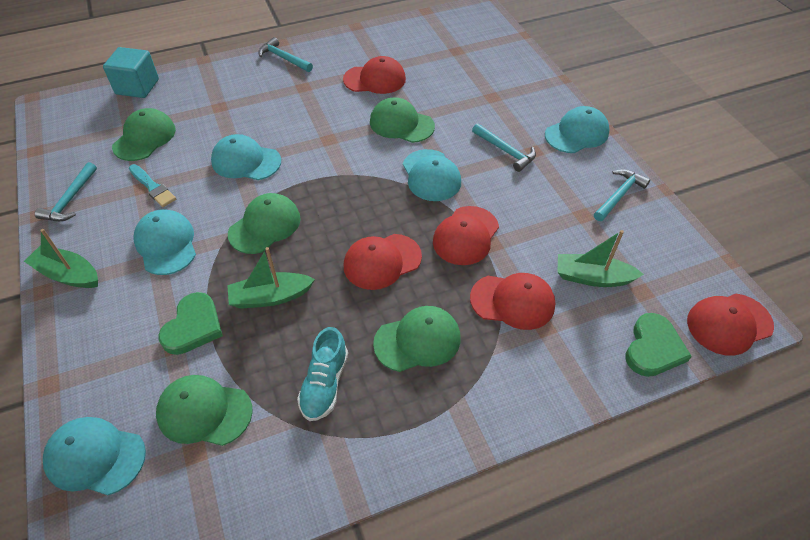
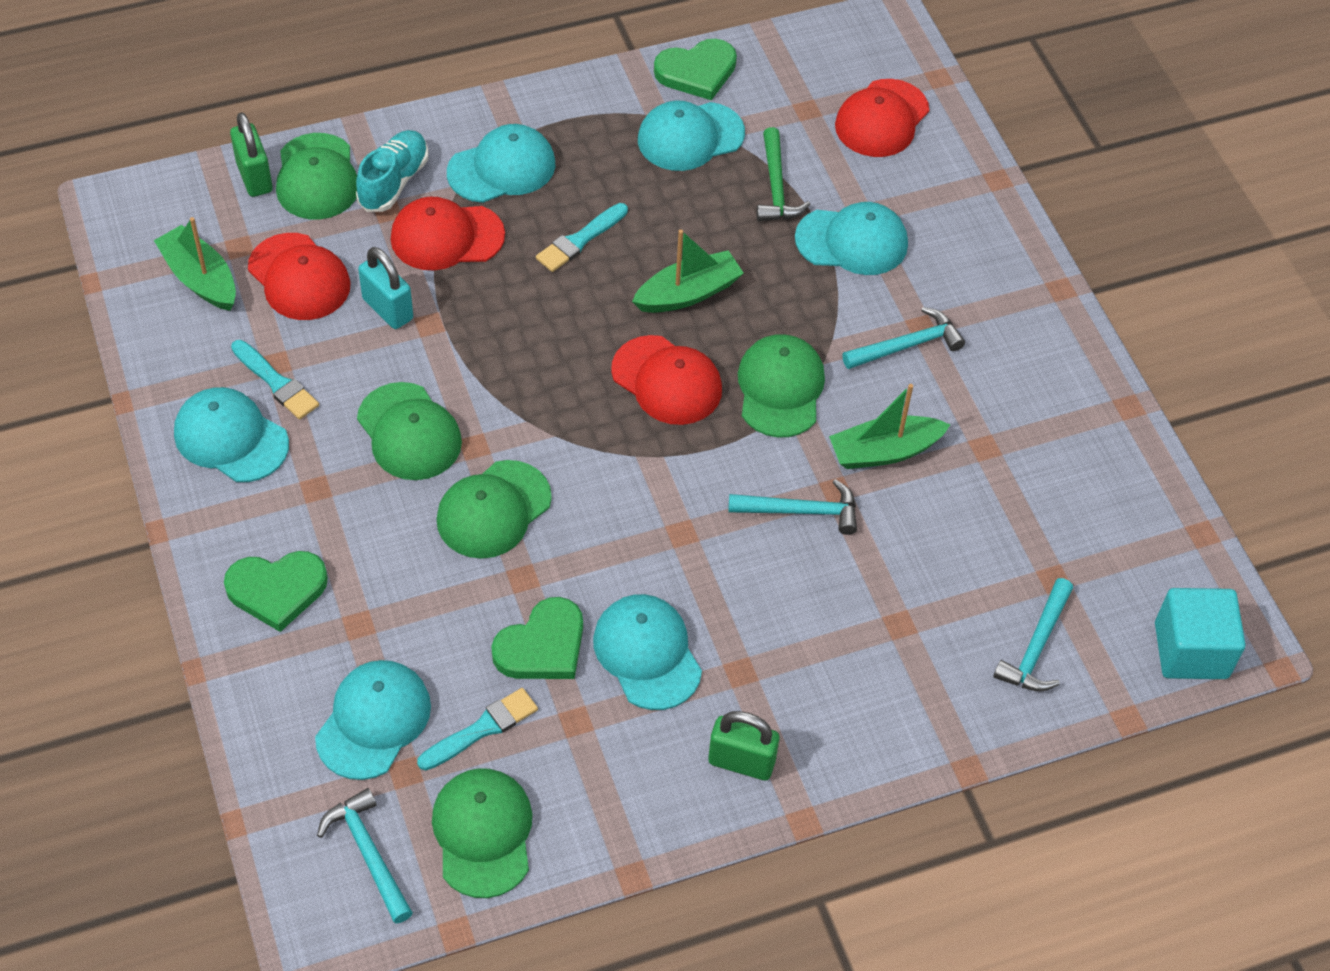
green hammer: none = 0 -> [757,127,810,221] = 1
green heart: [158,292,223,355] [625,313,692,377] = 2 -> [224,551,328,632] [491,597,583,679] [654,39,737,100] = 3
green padlock: none = 0 -> [230,113,273,197] [708,711,779,781] = 2
red cap: [343,56,406,94] [344,234,422,290] [433,206,499,265] [470,273,555,330] [687,294,774,356] = 5 -> [248,233,351,320] [391,196,505,270] [611,335,722,425] [835,79,929,157] = 4
turquoise brush: [129,164,176,207] = 1 -> [231,340,319,419] [417,688,538,771] [536,203,628,272] = 3
turquoise cap: [43,417,146,496] [134,209,196,275] [211,134,281,180] [403,149,461,201] [545,106,609,153] = 5 -> [174,387,289,482] [315,660,431,780] [447,124,555,203] [593,594,702,710] [638,100,745,171] [795,202,908,275] = 6
turquoise padlock: none = 0 -> [358,247,413,329] = 1

